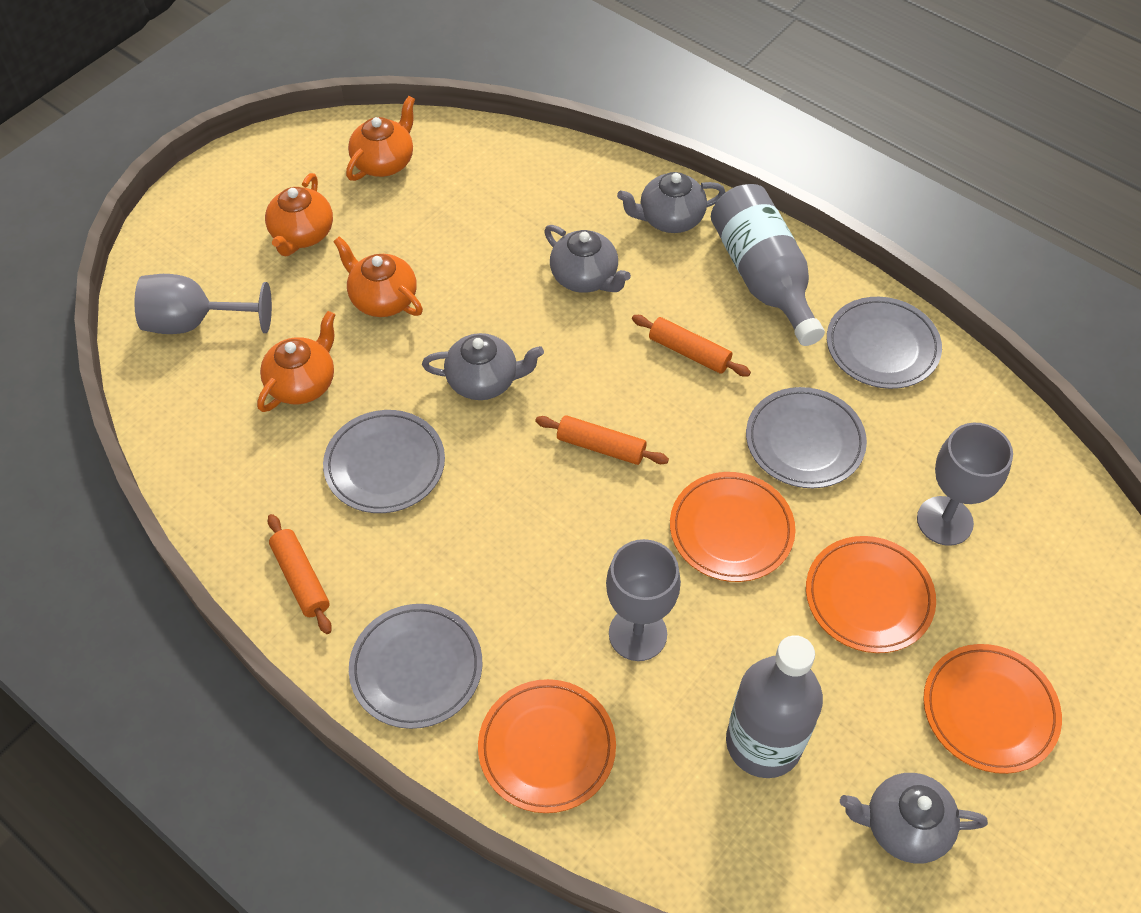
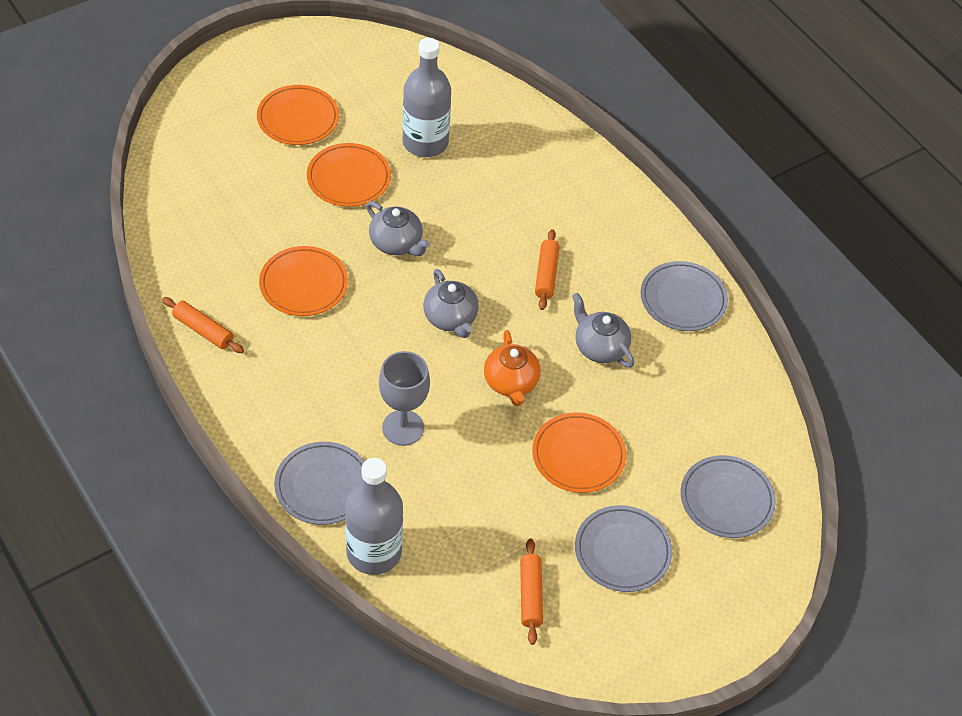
grey goblet: [135,274,272,334] [606,539,681,661] [917,423,1013,546] = 3 -> [379,351,430,446] = 1
grey teapot: [422,333,544,400] [544,225,631,293] [617,172,726,233] [840,773,988,864] = 4 -> [366,201,430,256] [423,269,479,338] [572,293,634,368] = 3
orange teapot: [257,311,336,412] [265,173,333,256] [333,236,423,317] [346,96,415,181] = 4 -> [484,330,541,406] = 1

